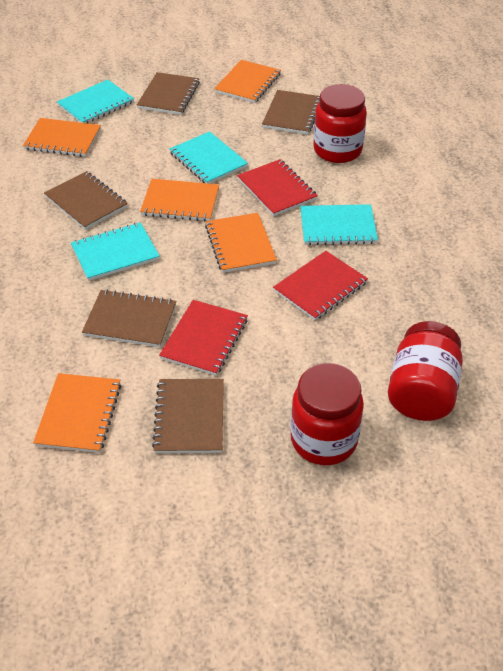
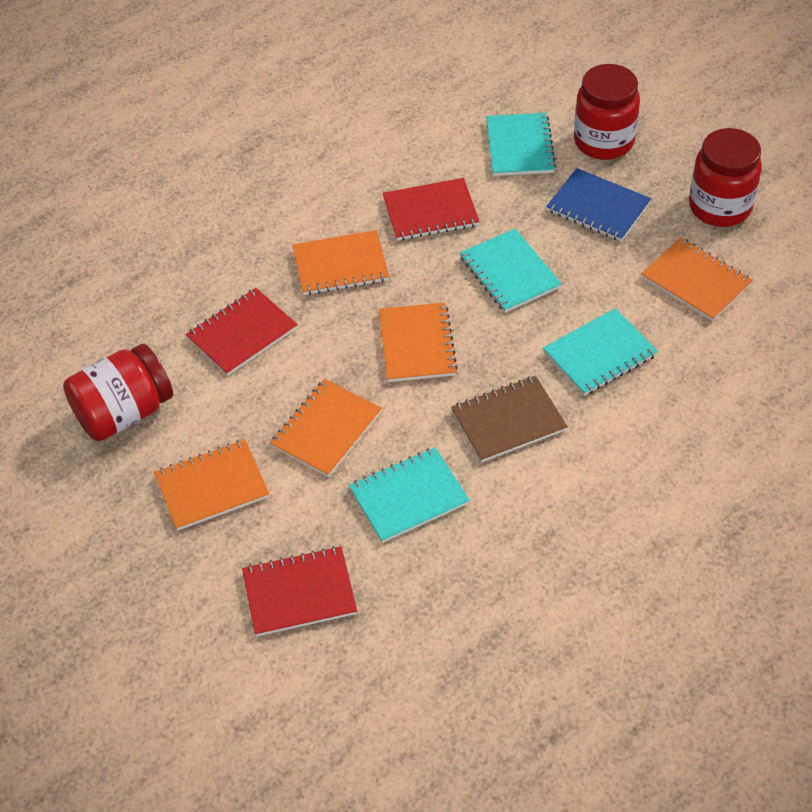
blue notebook: none = 0 -> [546,168,651,241] = 1
brown notebook: [44,171,128,230] [82,289,176,347] [137,72,200,115] [152,379,224,453] [262,90,320,134] = 5 -> [451,376,568,462] = 1

